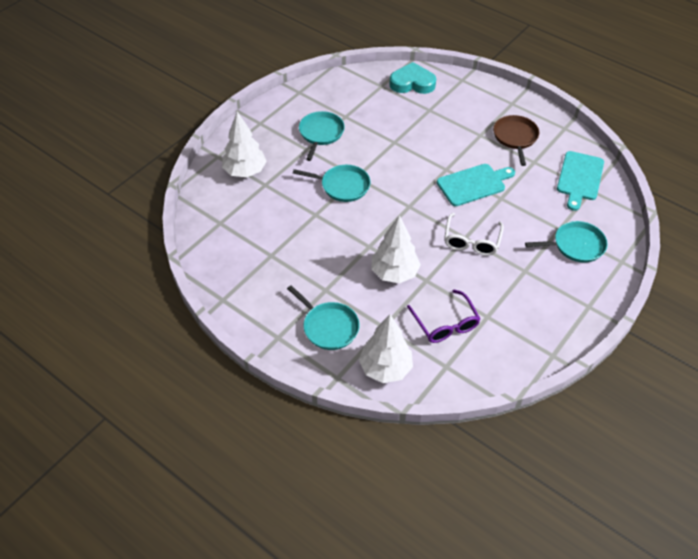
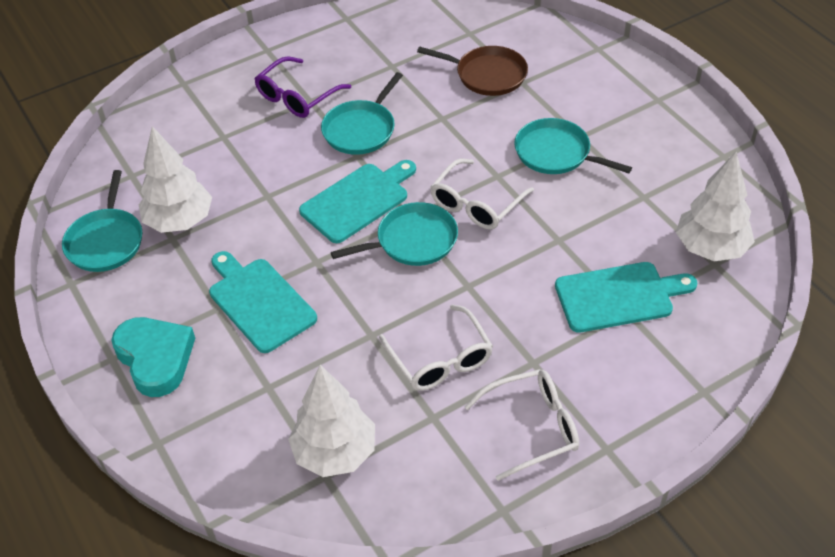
turquoise cutting board: [437,164,515,206] [557,151,604,211] = 2 -> [209,251,317,353] [299,160,416,243] [555,262,698,333] = 3
white glasses: [445,213,504,256] = 1 -> [379,304,493,391] [430,159,534,230] [465,369,579,481] = 3

